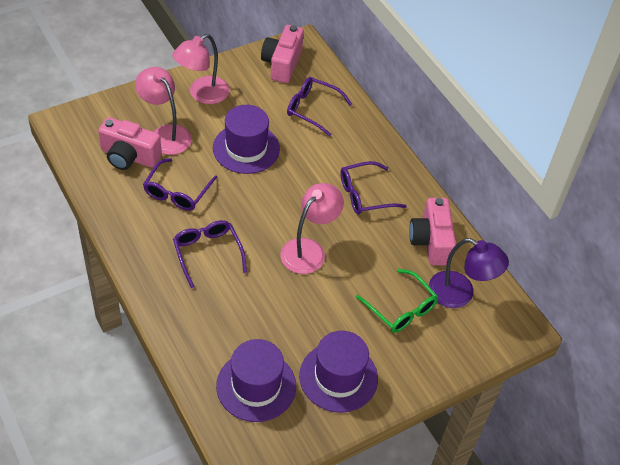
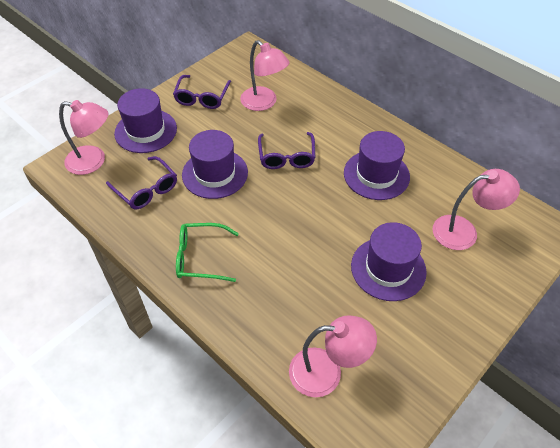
pink camera: [98,117,162,170] [261,25,304,83] [409,198,456,265] = 3 -> none = 0
pink lamp: [135,67,192,155] [172,34,229,104] [280,183,344,274] = 3 -> [59,100,108,175] [240,40,290,111] [289,315,377,397] [433,169,520,250] = 4
purple glasses: [143,158,217,211] [173,220,247,288] [287,77,352,136] [340,161,407,215] = 4 -> [106,156,177,209] [173,75,231,109] [258,132,315,169] = 3
purple hat: [213,105,280,174] [216,339,296,422] [299,331,378,413] = 3 -> [114,88,177,153] [182,130,248,199] [344,131,410,200] [351,222,427,301] = 4
purple lamp: [429,238,509,308] = 1 -> none = 0

